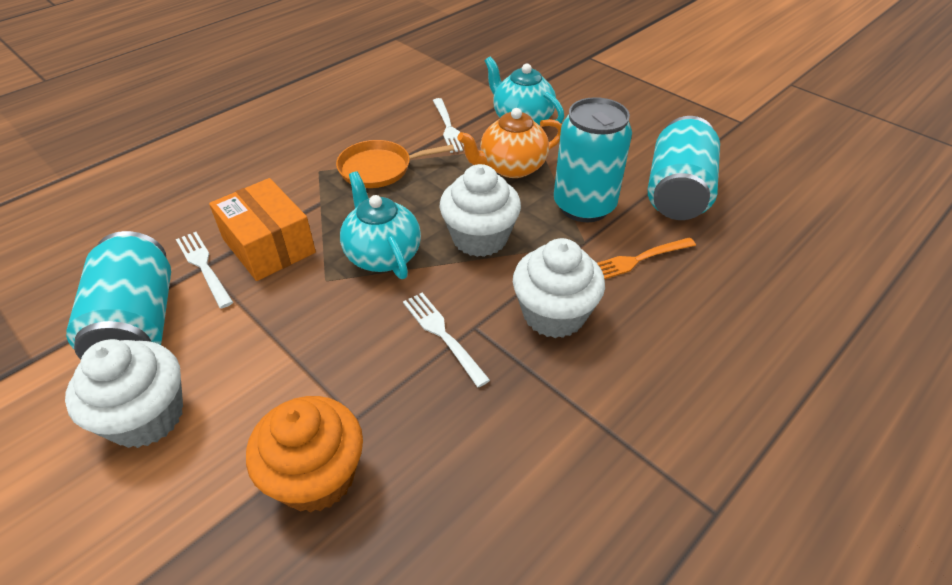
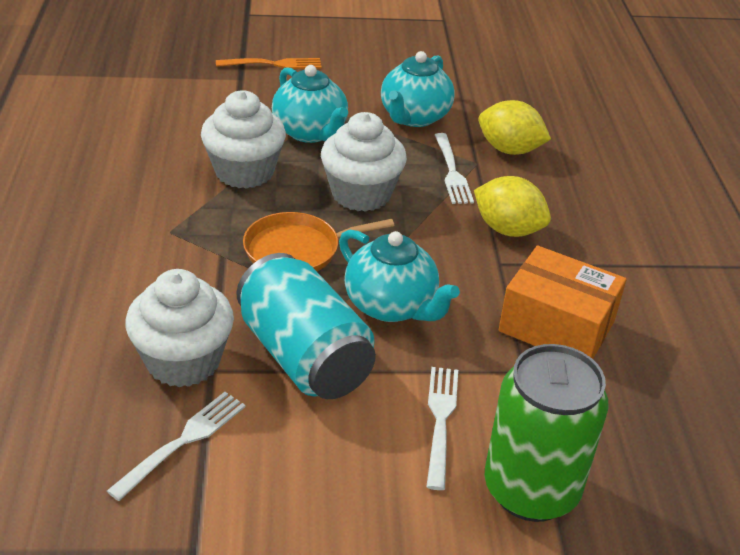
green can: none = 0 -> [484,344,609,522] = 1
orange cupcake: [246,396,363,513] = 1 -> none = 0
orange teapot: [457,108,562,178] = 1 -> none = 0
turquoise can: [66,231,171,359] [554,97,632,222] [648,116,720,220] = 3 -> [237,253,376,399] = 1
turquoise teapot: [340,171,421,279] [485,57,564,125] = 2 -> [272,65,348,143] [339,230,460,322] [381,51,455,127] = 3
yellow lemon: none = 0 -> [474,176,551,237] [479,100,551,155] = 2

